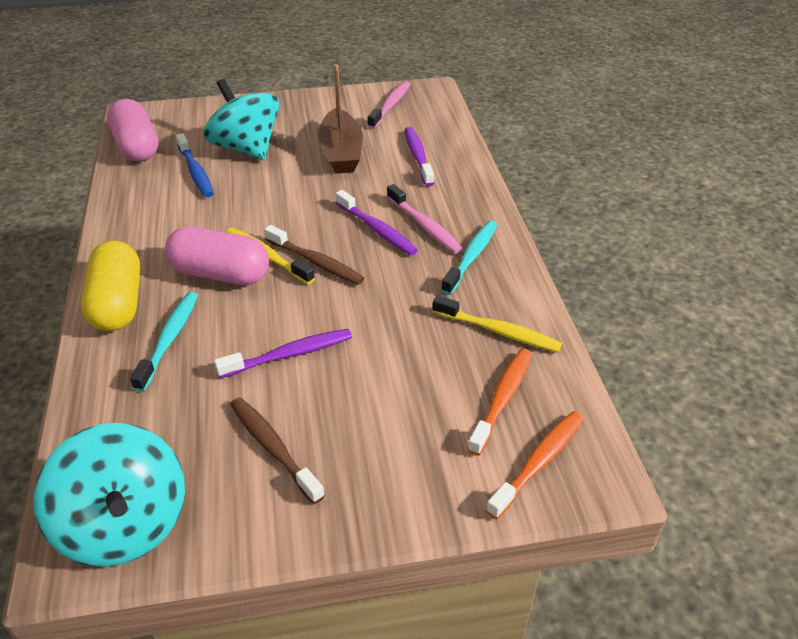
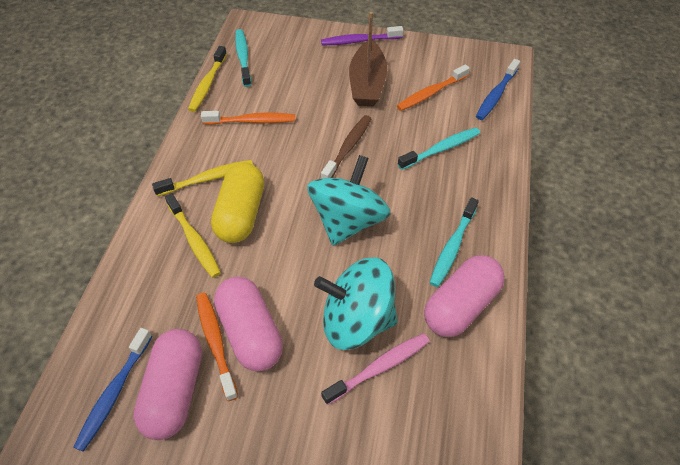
blue toothbrush: [176,133,214,197] = 1 -> [73,328,152,452] [476,59,520,120] = 2
brown toothbrush: [230,397,325,504] [264,225,364,285] = 2 -> [321,115,372,179] = 1
orange toothbrush: [467,349,532,456] [486,411,584,519] = 2 -> [196,293,238,401] [201,111,295,125] [397,64,470,111] = 3
pink capsule: [107,99,159,162] [165,226,269,285] = 2 -> [133,329,202,440] [214,277,283,372] [424,255,505,337] = 3
pink toothbrush: [367,81,411,129] [387,184,463,253] = 2 -> [321,333,430,405] = 1
purple toothbrush: [214,329,352,378] [336,190,418,255] [405,127,434,186] = 3 -> [321,26,404,46] = 1
turquoise toothbrush: [130,292,198,392] [441,221,497,295] = 2 -> [235,29,251,87] [398,128,480,170] [430,197,479,287] = 3
yellow toothbrush: [226,228,315,284] [433,295,562,352] = 2 -> [152,160,253,196] [165,193,221,278] [188,46,227,112] = 3

